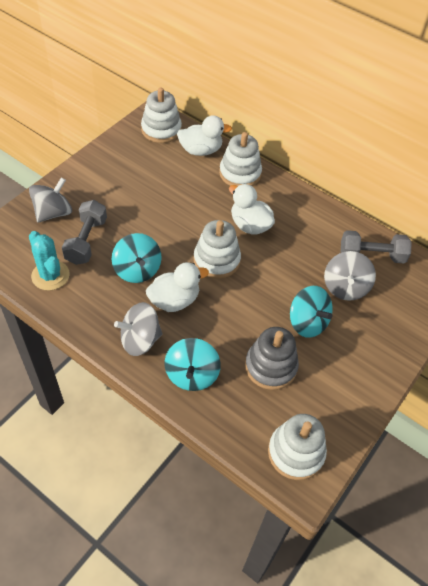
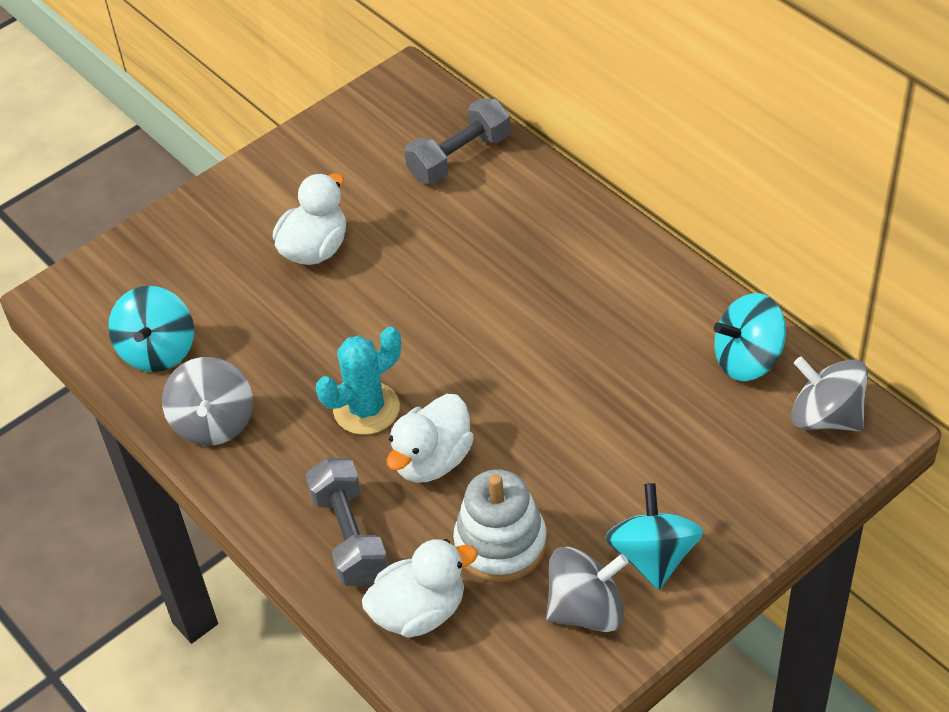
grey stacking toy: [245,327,299,390] = 1 -> none = 0
white stacking toy: [141,88,182,143] [194,220,241,279] [219,132,262,186] [268,414,327,480] = 4 -> [453,469,547,582] = 1

